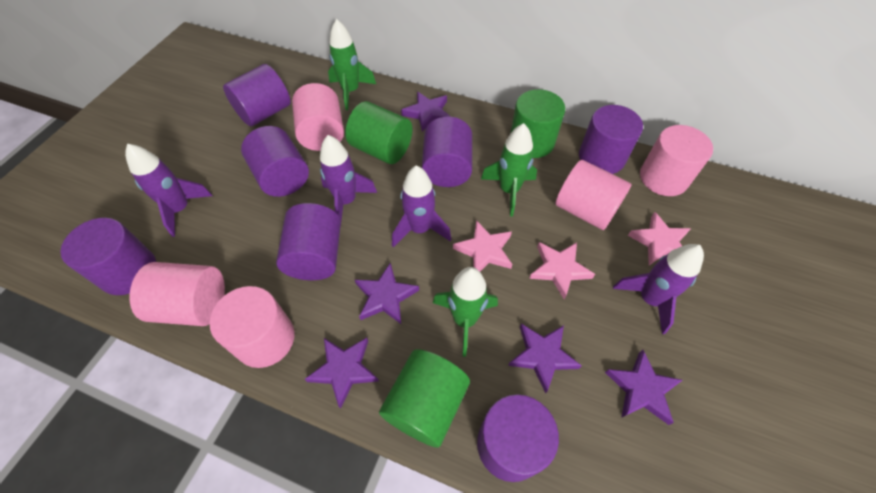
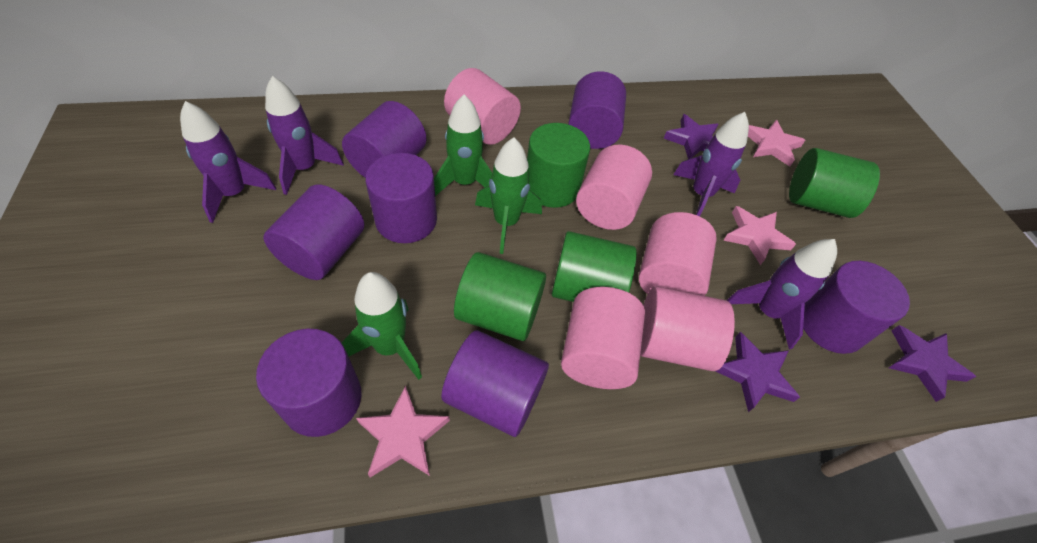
green cylinder: [345,101,413,164] [379,349,470,448] [510,89,565,158] = 3 -> [454,252,546,341] [527,123,590,208] [552,231,637,302] [789,148,880,218] = 4
purple star: [305,338,379,409] [355,263,419,324] [401,92,451,132] [508,323,582,394] [605,350,682,425] = 5 -> [664,114,719,159] [716,332,800,412] [889,325,976,402] = 3

